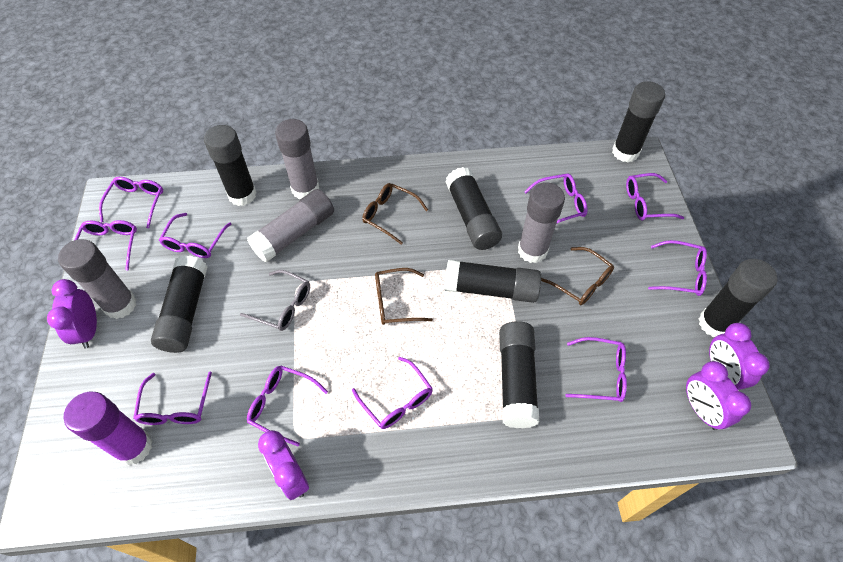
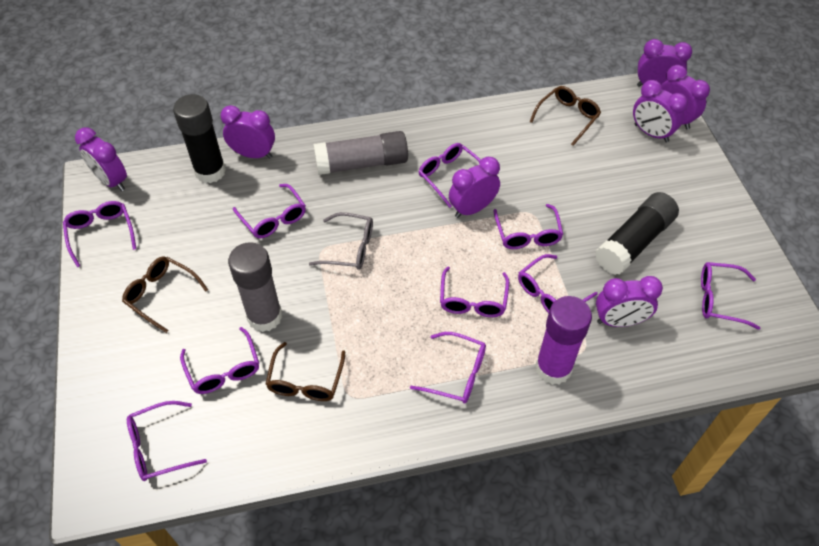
black glue stick: [151,255,207,353] [204,125,257,206] [444,259,541,303] [446,167,502,250] [499,321,539,428] [612,81,665,163] [698,259,777,337] = 7 -> [173,94,226,183] [595,192,679,275] = 2
grey glue stick: [58,239,136,319] [247,189,334,262] [275,119,320,199] [518,182,565,263] = 4 -> [228,242,282,332] [313,131,408,175] = 2
purple clock: [47,279,97,349] [258,430,309,500] [686,361,751,430] [709,323,770,390] = 4 -> [75,127,127,191] [220,105,275,159] [449,157,500,218] [596,276,663,327] [633,80,688,142] [637,39,692,87] [661,65,710,130] = 7

